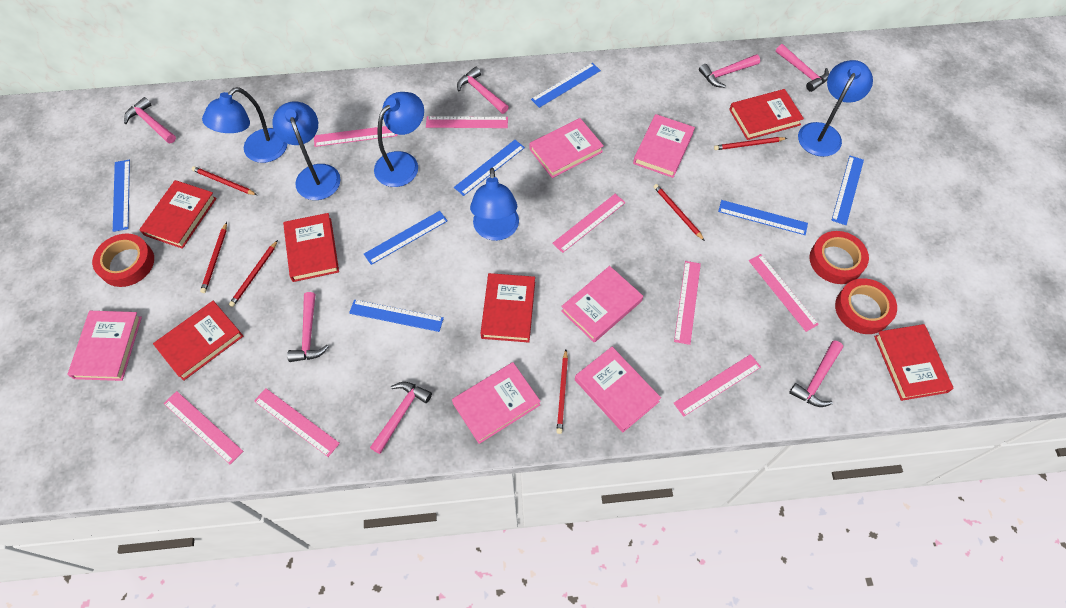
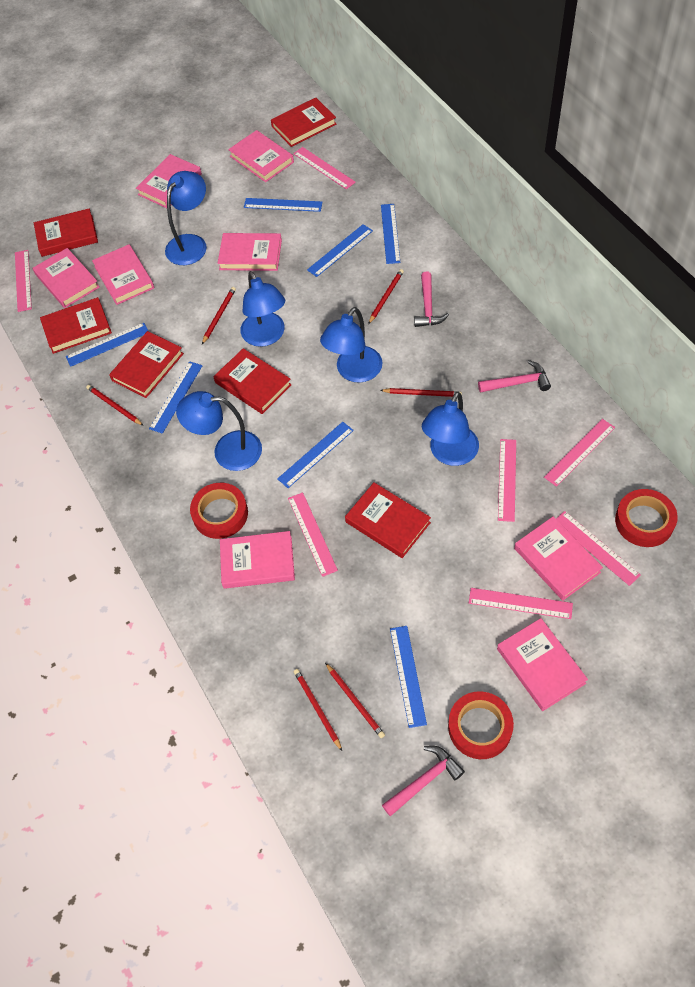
pink book: [68,311,142,381] [452,362,541,444] [529,118,604,178] [561,266,643,342] [575,347,661,432] [633,114,695,178] = 6 -> [33,248,100,308] [92,244,154,305] [136,154,202,208] [217,233,282,271] [220,531,295,589] [228,130,294,182] [497,618,588,711] [514,516,603,601] = 8
pink hammer: [124,97,176,143] [287,292,329,362] [370,382,432,454] [457,67,509,114] [699,54,760,88] [776,44,829,92] [789,340,843,407] = 7 -> [382,746,465,816] [414,272,449,327] [478,360,551,393] = 3
pink ruler: [163,391,243,464] [254,388,340,457] [314,126,398,147] [426,116,508,128] [552,194,626,253] [674,261,701,345] [674,354,761,417] [749,254,819,332] = 8 -> [15,250,32,312] [288,492,338,577] [293,147,356,189] [469,588,573,619] [498,439,516,522] [544,419,615,487] [556,511,641,586] = 7

